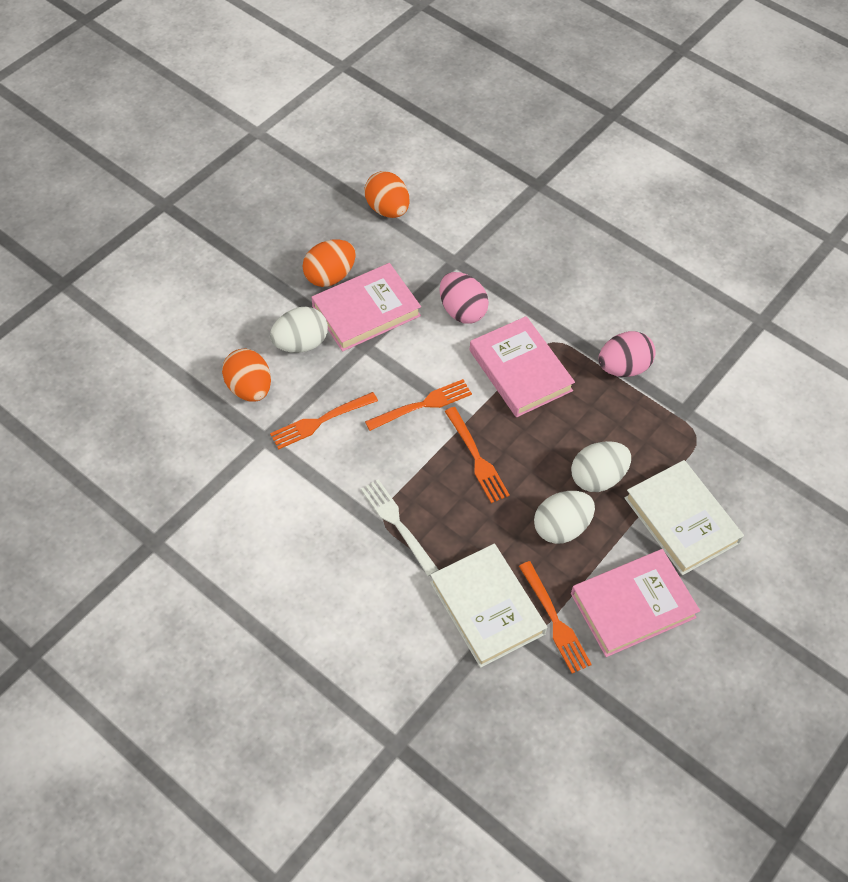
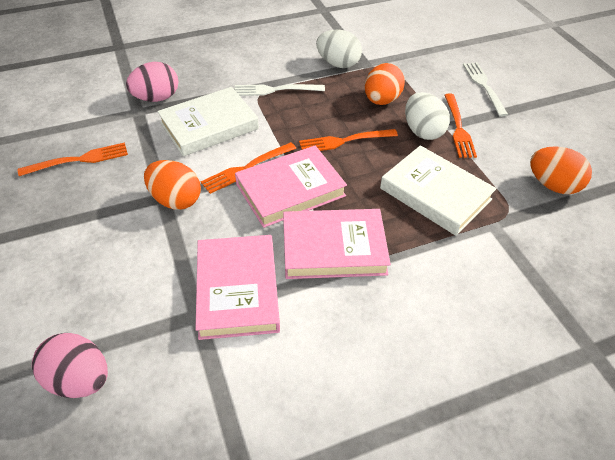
white egg: [270,307,328,353] [534,491,595,544] [571,441,631,492] = 3 -> [316,30,362,68] [405,92,450,140] = 2
white fork: [361,479,439,576] = 1 -> [235,84,325,96] [463,62,508,117] = 2

